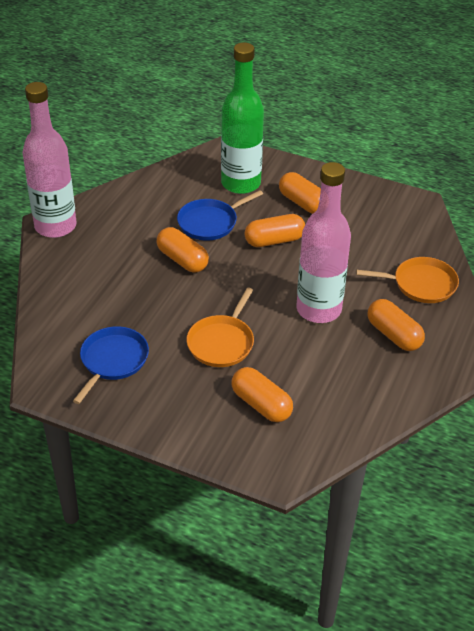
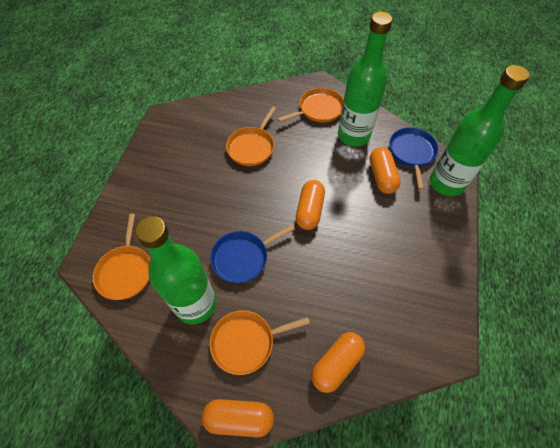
green bottle: [221,43,264,194] = 1 -> [135,216,216,324] [338,12,393,147] [430,65,529,196] = 3
orange capsule: [157,227,209,273] [232,367,293,422] [245,214,305,247] [279,172,321,214] [368,299,425,351] = 5 -> [202,399,274,437] [296,180,325,230] [311,332,365,393] [370,147,401,194] = 4
orange pan: [187,288,254,367] [356,257,459,303] = 2 -> [93,214,150,300] [209,310,310,375] [226,106,276,166] [277,88,344,123] = 4
pink bottle: [23,82,77,238] [297,162,351,323] = 2 -> none = 0

